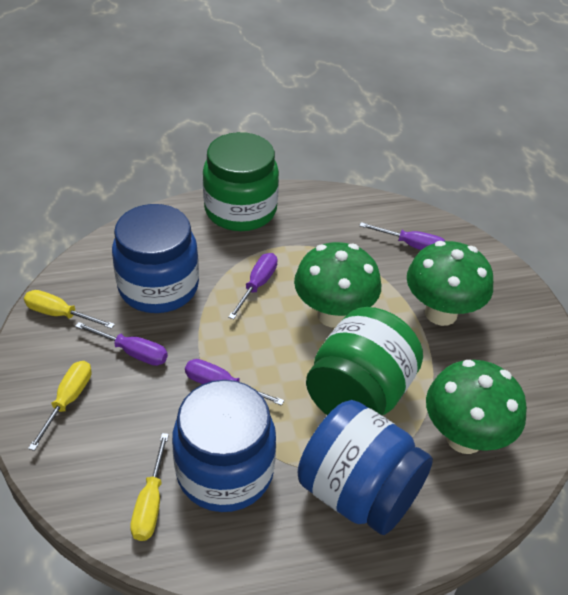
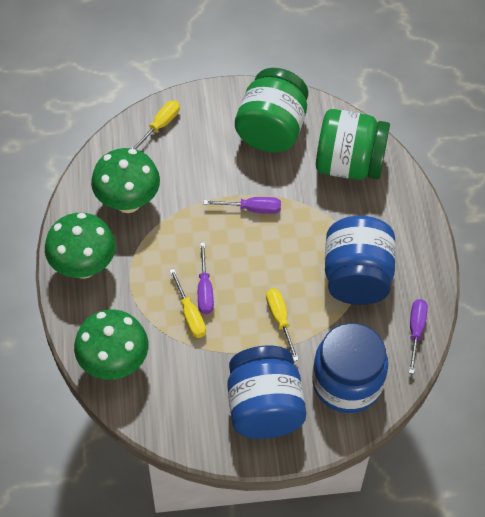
purple screwdriver: [75,322,168,366] [185,359,284,406] [228,253,278,319] [359,222,445,250] = 4 -> [198,243,214,314] [204,197,281,214] [409,299,428,374] = 3

